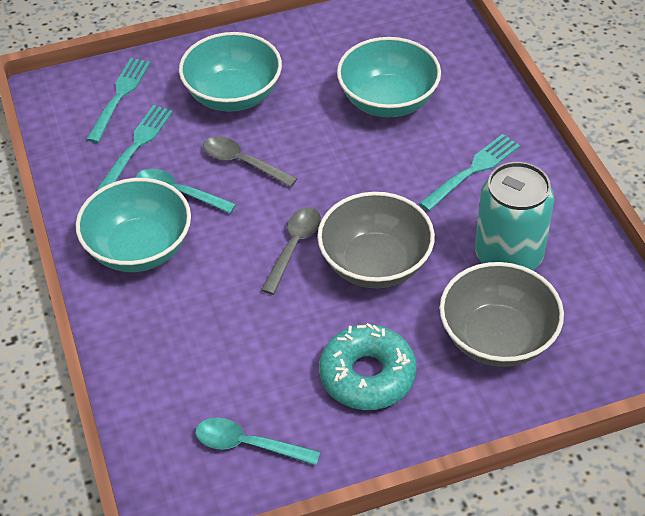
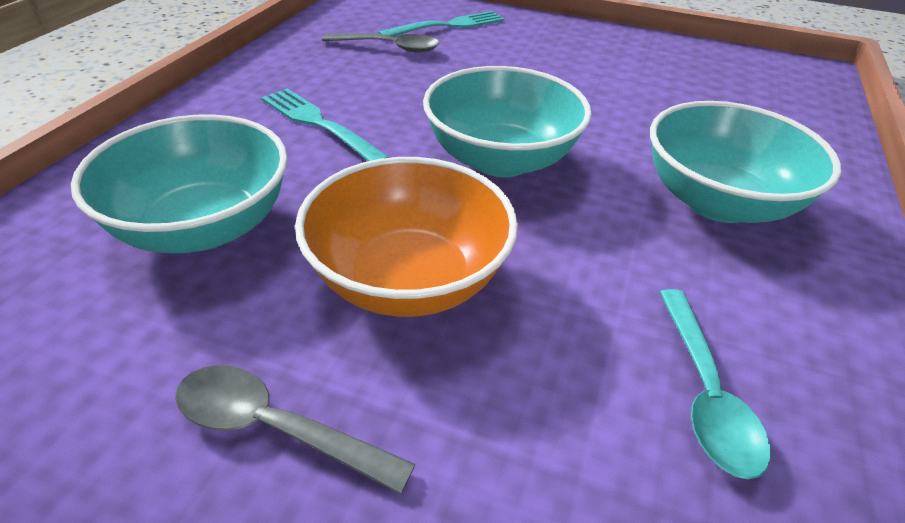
grey bowl: [317,192,435,288] [439,262,564,367] = 2 -> none = 0
orange bowl: none = 0 -> [295,157,518,317] = 1
turquoise can: [475,162,555,270] = 1 -> none = 0
turquoise donut: [319,323,417,410] = 1 -> none = 0
turquoise fork: [86,58,150,143] [96,105,173,191] [419,134,520,211] = 3 -> [261,88,390,161] [378,11,505,37] = 2
turquoise spoon: [136,169,236,214] [195,417,320,465] = 2 -> [659,289,771,479] = 1

